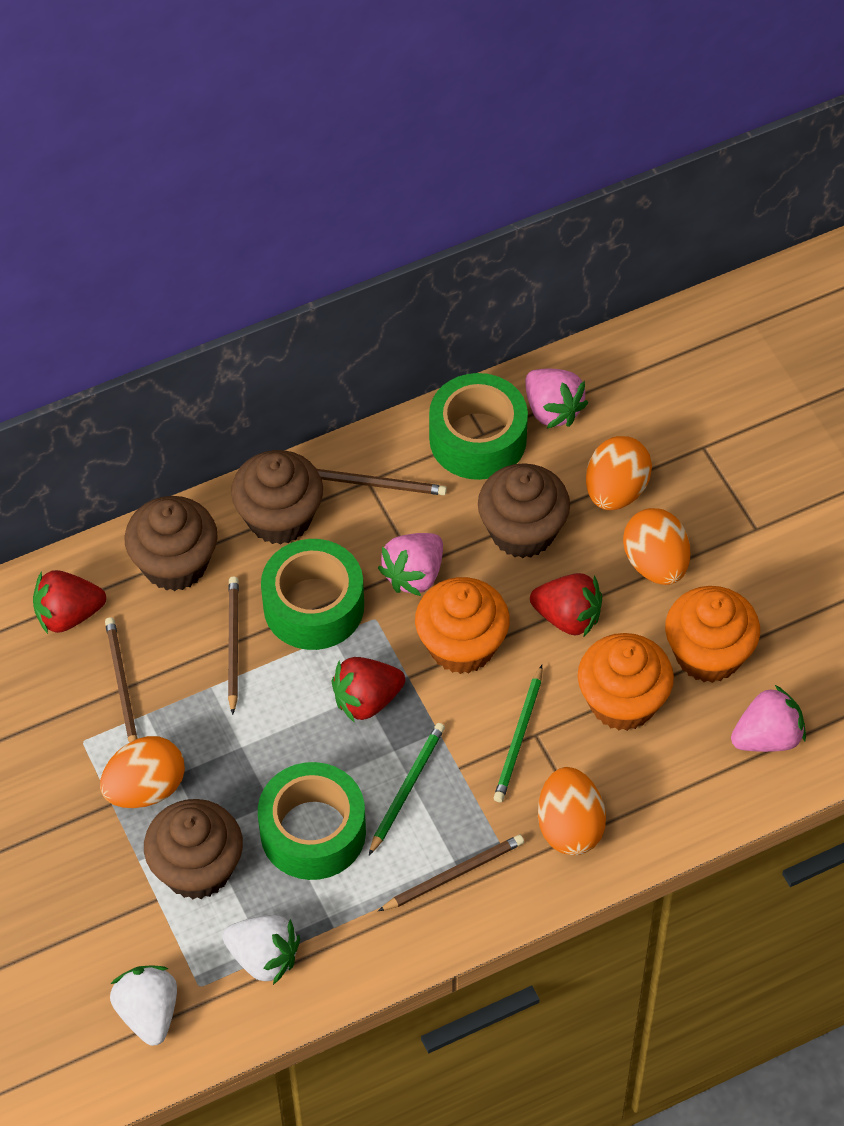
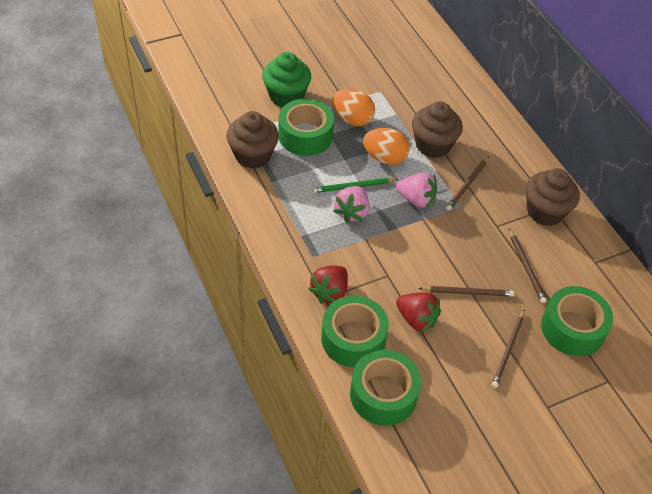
brown cupcake: [124,496,218,591] [144,799,243,899] [231,450,323,545] [478,463,570,558] = 4 -> [226,111,279,169] [412,102,463,158] [526,169,580,226] = 3
green cupcake: none = 0 -> [262,52,311,107] = 1
green pencil: [369,723,445,855] [494,665,542,802] = 2 -> [312,178,398,193] = 1
green tape: [258,762,366,880] [261,539,364,650] [429,373,528,480] = 3 -> [279,99,334,156] [321,296,389,367] [350,350,421,426] [541,286,613,356] = 4
orange cupcake: [415,577,510,674] [578,633,674,731] [665,586,760,683] = 3 -> none = 0
orange egg: [100,736,185,808] [538,767,606,855] [586,436,652,510] [623,508,690,585] = 4 -> [332,89,375,126] [363,128,410,165] = 2
pink strawberry: [378,533,443,596] [525,369,588,429] [731,685,806,752] = 3 -> [333,186,369,223] [396,172,437,208] = 2
red strawberry: [33,570,106,634] [331,657,405,723] [530,573,602,638] = 3 -> [308,266,348,304] [396,292,441,332] = 2
white strawberry: [110,965,177,1046] [222,915,300,985] = 2 -> none = 0

